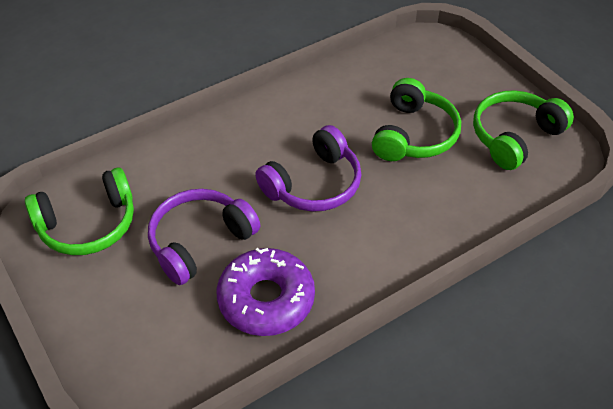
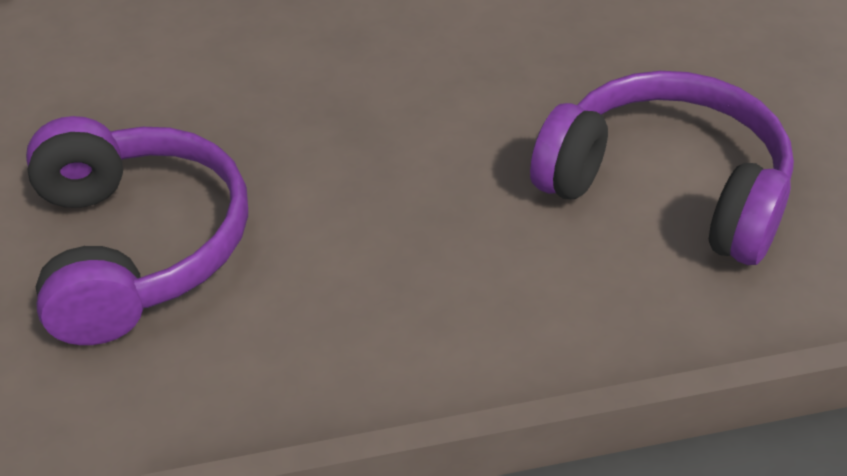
green headphones: [25,167,134,255] [372,78,461,161] [473,90,574,170] = 3 -> none = 0
purple donut: [217,248,315,336] = 1 -> none = 0

